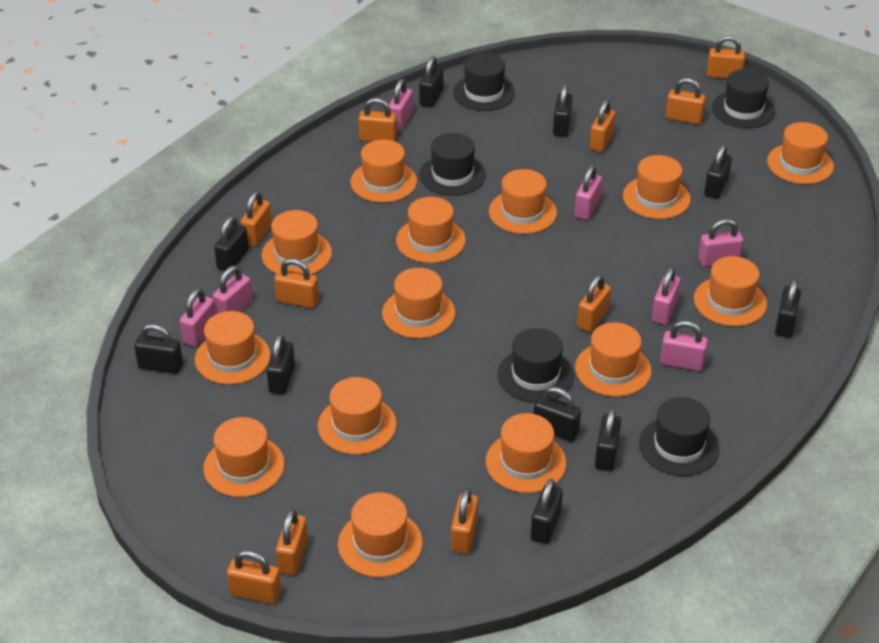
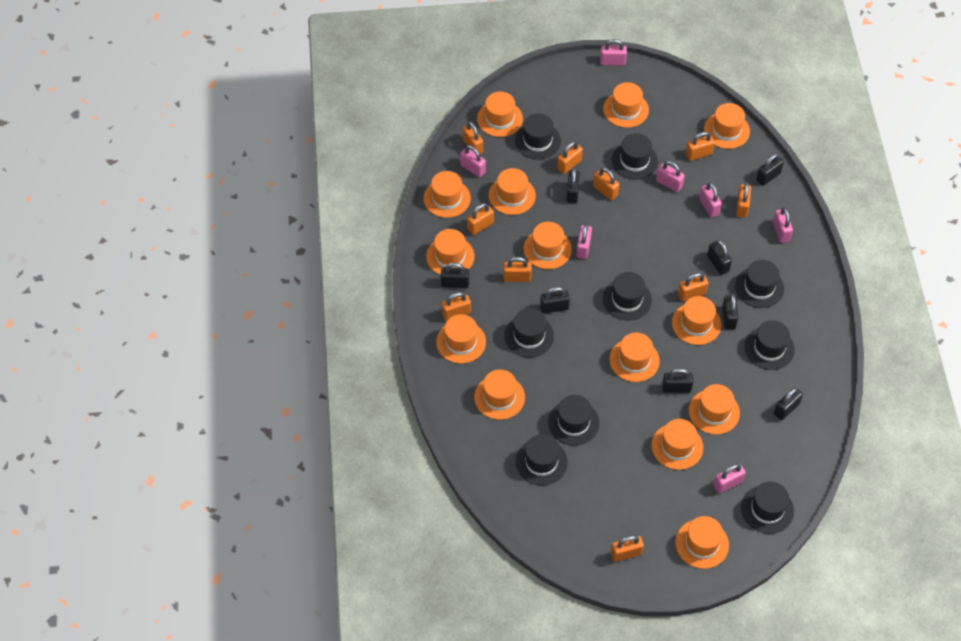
black hat: [420,133,486,196] [453,53,515,111] [498,328,574,403] [639,397,720,476] [712,69,775,128] = 5 -> [504,308,554,357] [515,113,561,159] [516,434,568,486] [548,395,599,446] [603,272,652,321] [612,133,658,180] [735,260,784,308] [741,482,794,534] [744,320,795,370] = 9
black padlock: [134,324,183,374] [214,216,249,271] [267,334,295,394] [419,56,443,107] [531,479,563,544] [534,387,581,442] [553,84,573,137] [595,408,621,471] [704,145,732,199] [775,279,801,338] = 10 -> [441,263,469,288] [540,287,570,314] [566,168,580,203] [662,368,694,393] [707,240,732,275] [722,294,739,329] [756,154,784,186] [774,387,803,420] = 8

